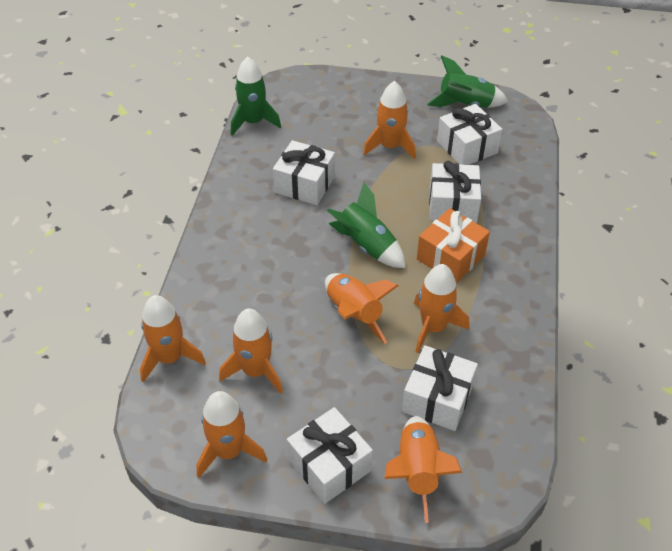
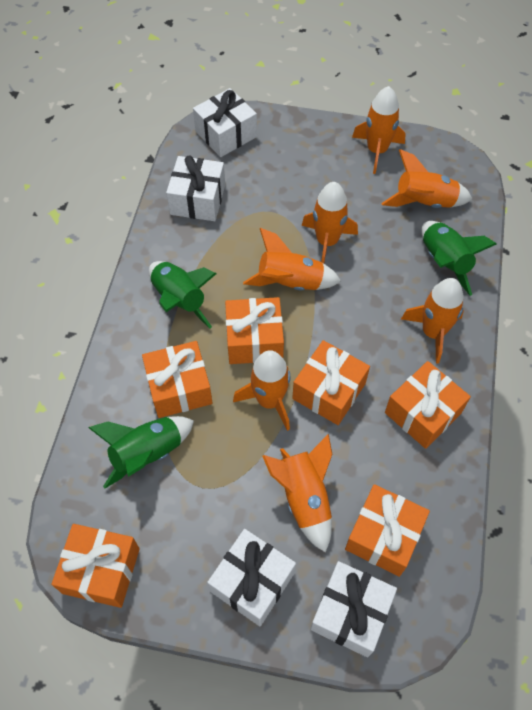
orange gift: [417,208,490,283] = 1 -> [51,524,140,608] [142,341,212,418] [225,297,284,364] [292,340,370,425] [345,484,430,577] [385,361,471,449] = 6
white gift: [273,140,335,205] [287,407,373,504] [402,345,478,431] [429,161,481,223] [437,104,502,165] = 5 -> [166,155,225,221] [193,88,257,157] [207,529,296,626] [310,561,397,657] = 4

